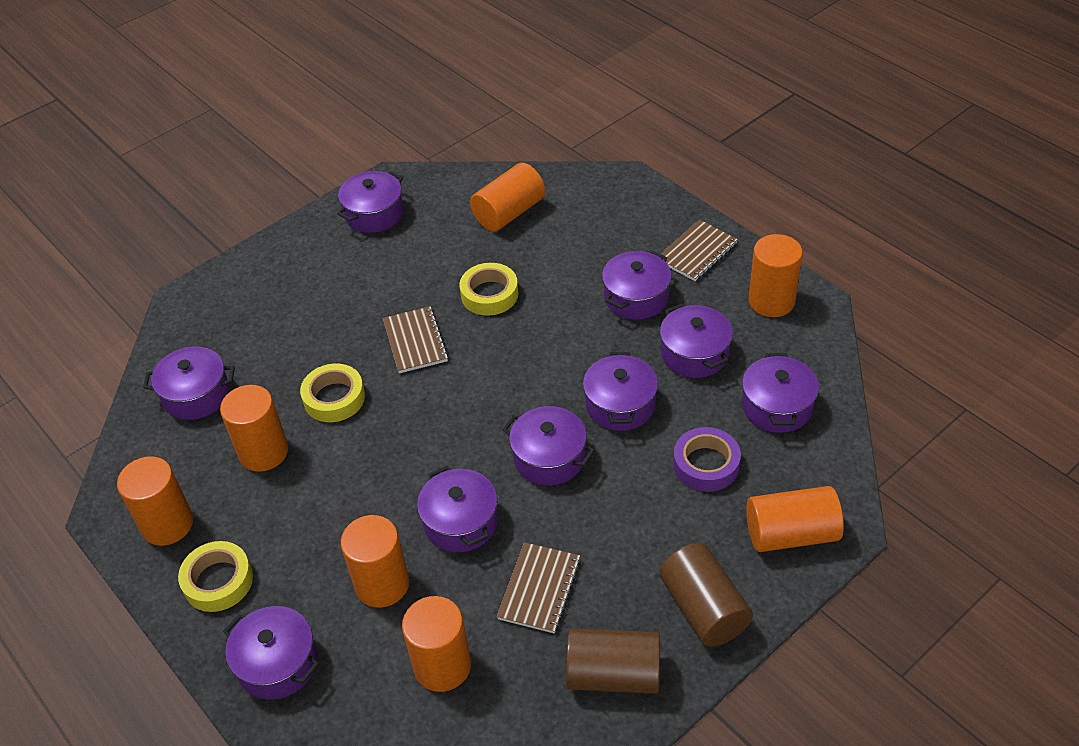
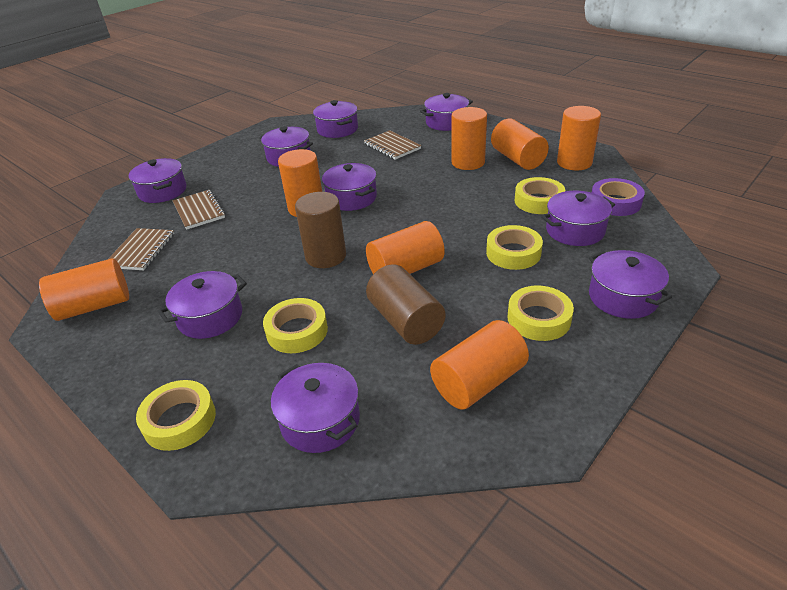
yellow tape: [178,541,253,612] [300,364,365,422] [459,263,518,316] = 3 -> [136,380,216,451] [263,298,328,353] [486,225,543,270] [507,286,574,341] [515,177,565,214] = 5

